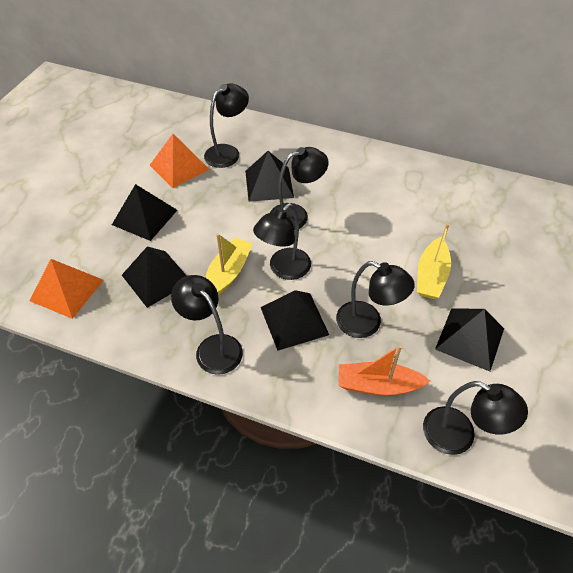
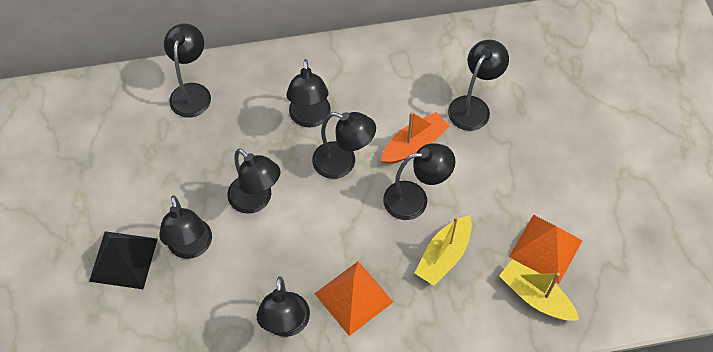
black lamp: [171,275,243,375] [204,83,249,168] [253,203,311,280] [270,147,329,231] [336,261,415,338] [423,381,528,455] = 6 -> [159,196,212,259] [164,23,211,118] [227,148,281,214] [257,276,310,337] [286,59,331,128] [312,112,376,179] [383,143,455,220] [448,40,509,131] = 8
black pyramid: [112,184,177,241] [122,246,187,308] [245,151,294,202] [261,290,329,351] [435,308,504,372] = 5 -> [89,231,158,289] = 1

